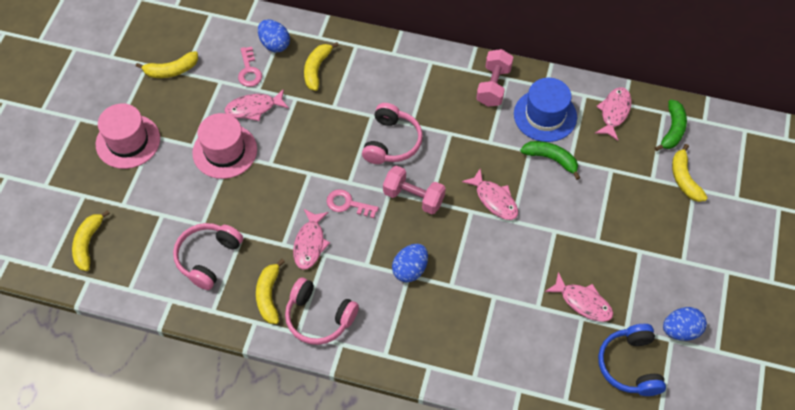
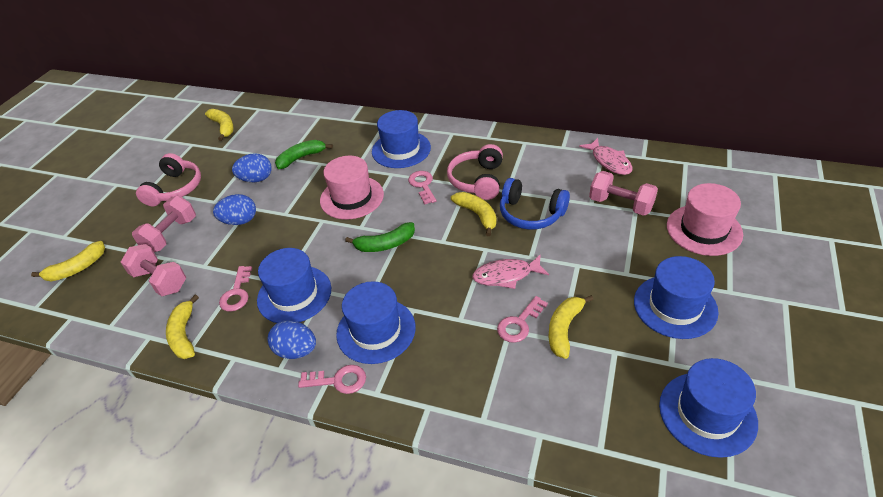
blue hat: [514,78,577,142] = 1 -> [257,248,331,323] [336,281,416,364] [372,110,431,168] [634,256,719,339] [659,358,758,458] = 5
pink dumbbell: [383,165,446,214] [476,49,513,107] = 2 -> [121,244,186,296] [132,196,196,252] [589,171,658,216] = 3
pink fish: [224,89,289,121] [293,209,330,270] [462,169,518,220] [545,272,613,322] [595,87,631,141] = 5 -> [472,254,549,289] [579,138,633,175] = 2
pink headphones: [173,223,243,290] [285,277,359,345] [362,103,423,164] = 3 -> [136,153,201,206] [447,144,503,200] = 2
pink key: [238,47,262,87] [326,189,379,218] = 2 -> [219,266,252,312] [298,365,366,394] [408,171,436,205] [497,296,548,343] = 4

